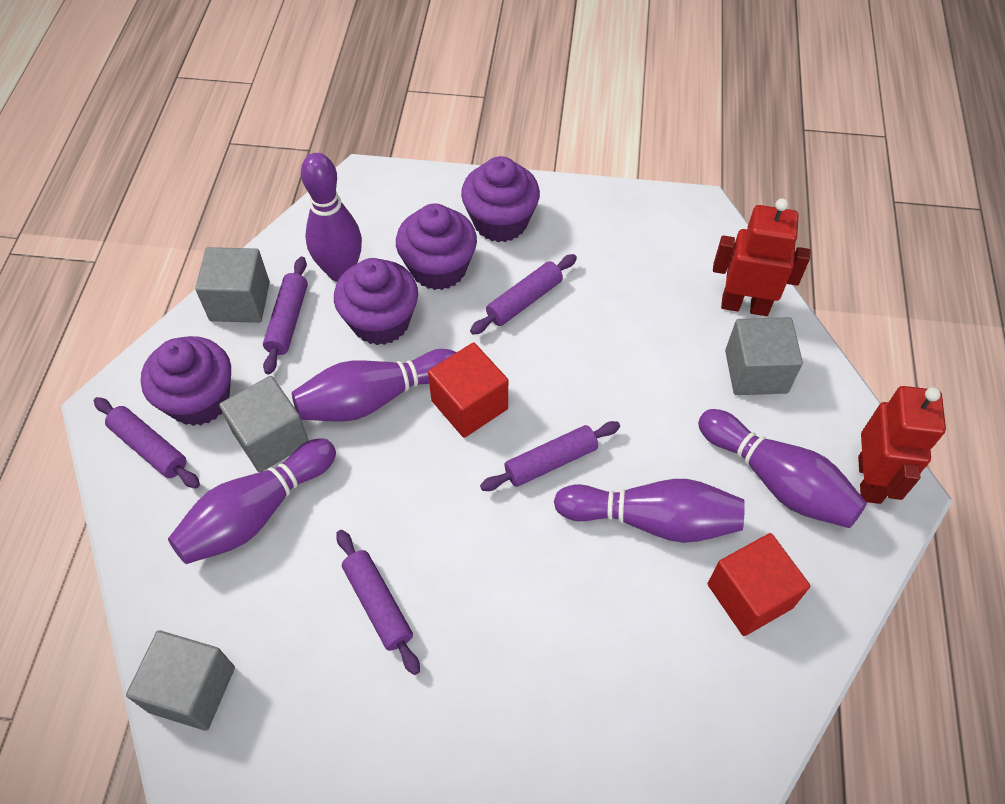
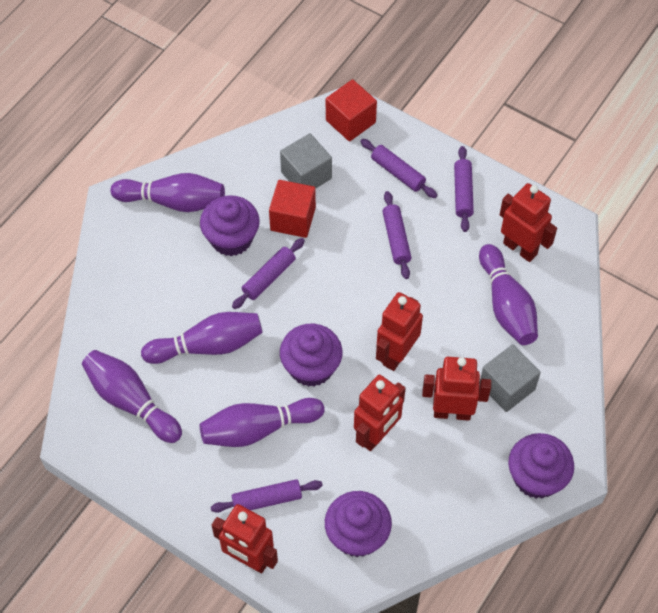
grey cube: [126,630,235,731] [195,247,270,323] [219,376,309,472] [725,317,803,395] = 4 -> [280,133,332,189] [479,344,541,412] = 2
red robot: [713,198,811,316] [858,386,946,504] = 2 -> [212,504,278,573] [354,375,406,451] [376,292,423,371] [422,357,491,421] [500,183,557,262] = 5

